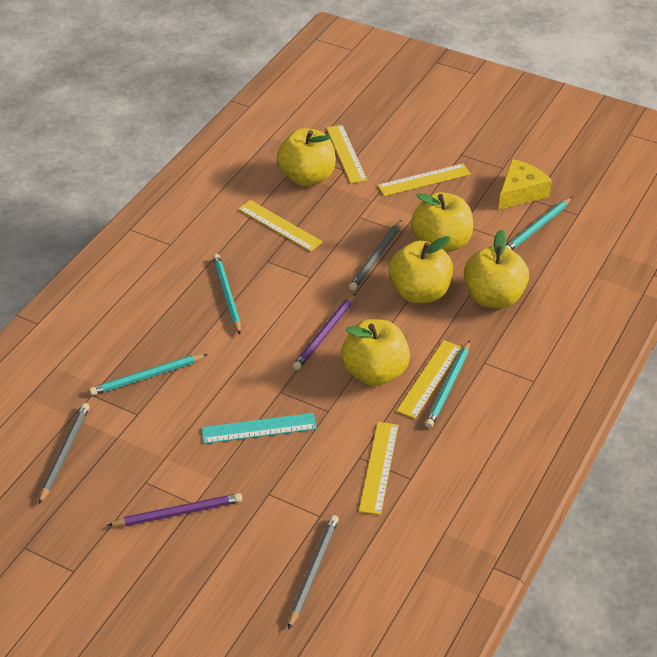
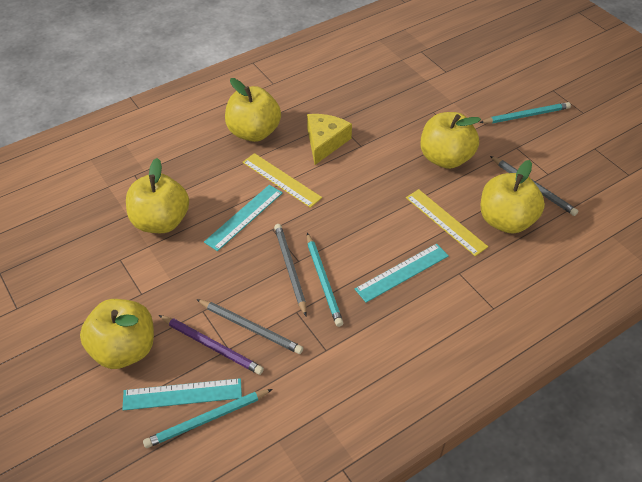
purple pencil: [107,493,242,526] [292,293,356,370] = 2 -> [159,315,264,375] = 1
turquoise pencil: [89,354,208,396] [213,254,241,334] [425,341,470,428] [506,197,572,250] = 4 -> [143,389,272,448] [307,233,343,327] [479,102,571,124] = 3
turquoise ruler: [201,413,317,444] = 1 -> [122,378,242,411] [204,185,283,251] [355,244,449,303] = 3
yellow ruler: [238,200,323,252] [326,125,367,184] [359,422,398,515] [377,164,471,196] [396,340,462,419] = 5 -> [242,153,322,208] [406,189,488,256] = 2

